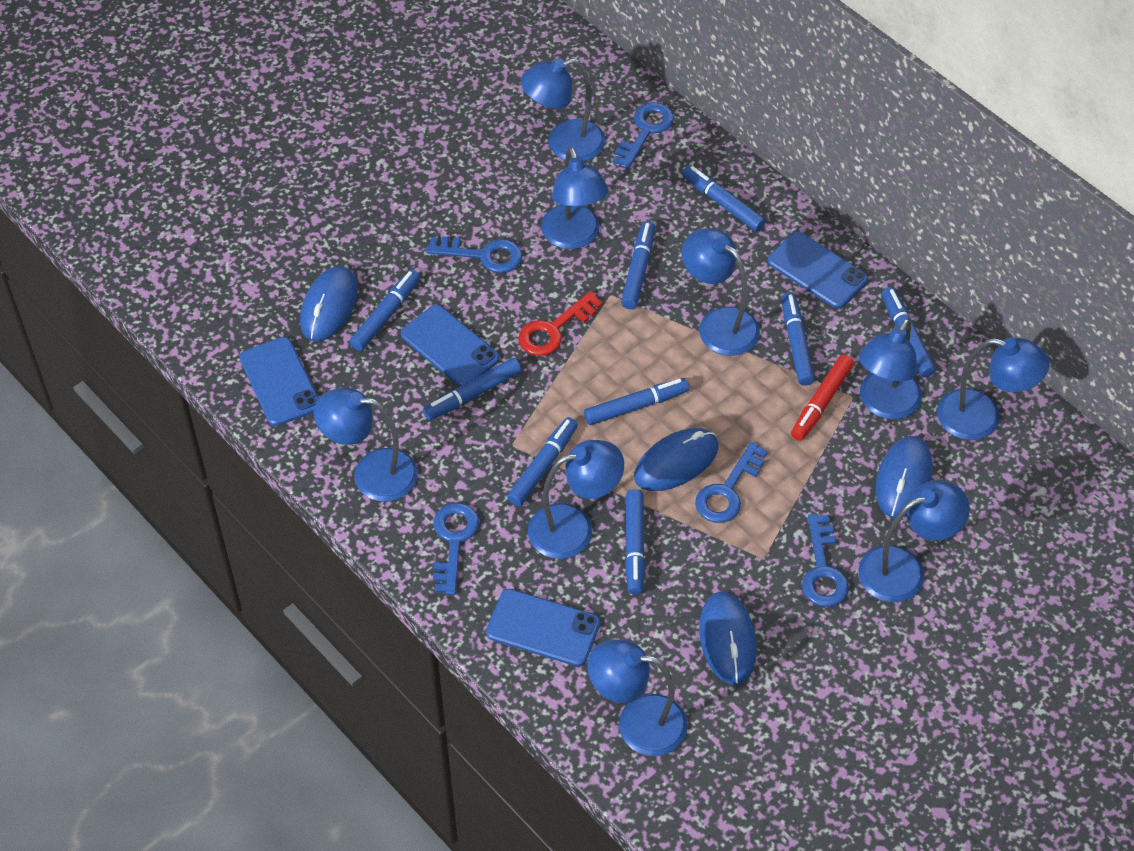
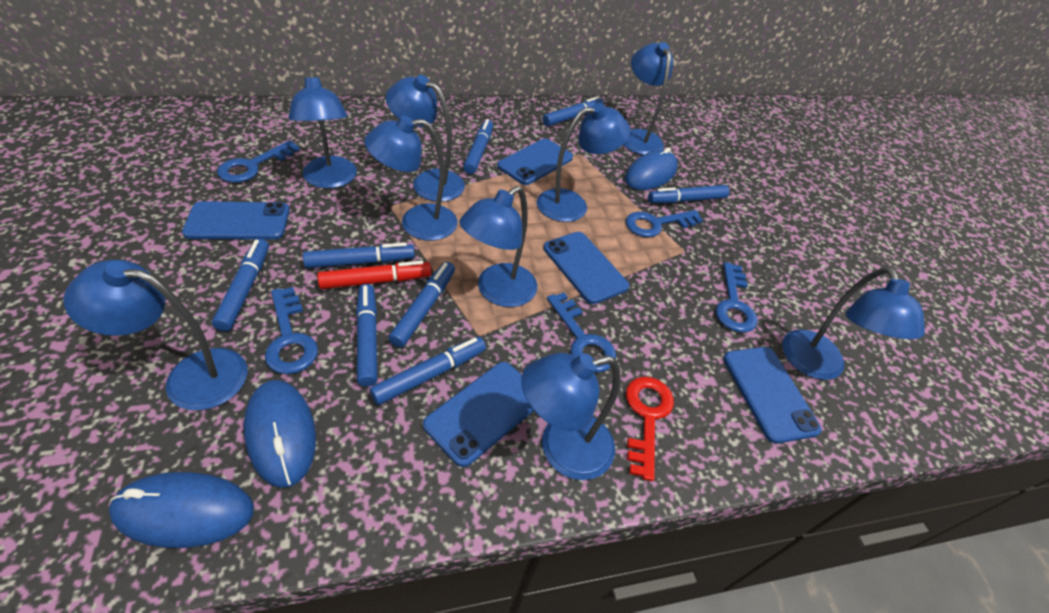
blue marker: [350,269,420,351] [423,358,521,420] [507,417,578,506] [584,378,689,425] [621,221,655,309] [625,489,645,594] [682,165,766,232] [782,292,815,386] [882,287,936,377] = 9 -> [212,239,269,331] [303,243,415,269] [356,284,377,387] [370,337,486,405] [388,262,455,348] [463,119,493,174] [543,96,604,127] [648,185,729,203] = 8
blue mouse: [300,266,358,341] [634,428,718,491] [699,591,757,685] [876,436,932,518] = 4 -> [109,472,254,548] [243,380,316,488] [625,148,677,190] = 3
blue phone: [240,337,319,426] [401,305,500,387] [486,589,600,667] [767,231,868,309] = 4 -> [182,201,290,240] [423,362,534,467] [497,138,573,185] [543,232,629,304] [723,347,822,444] = 5

